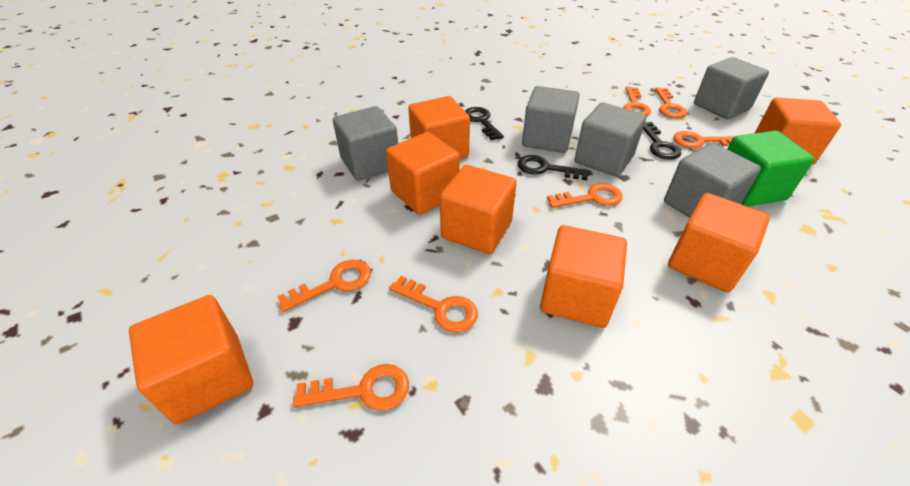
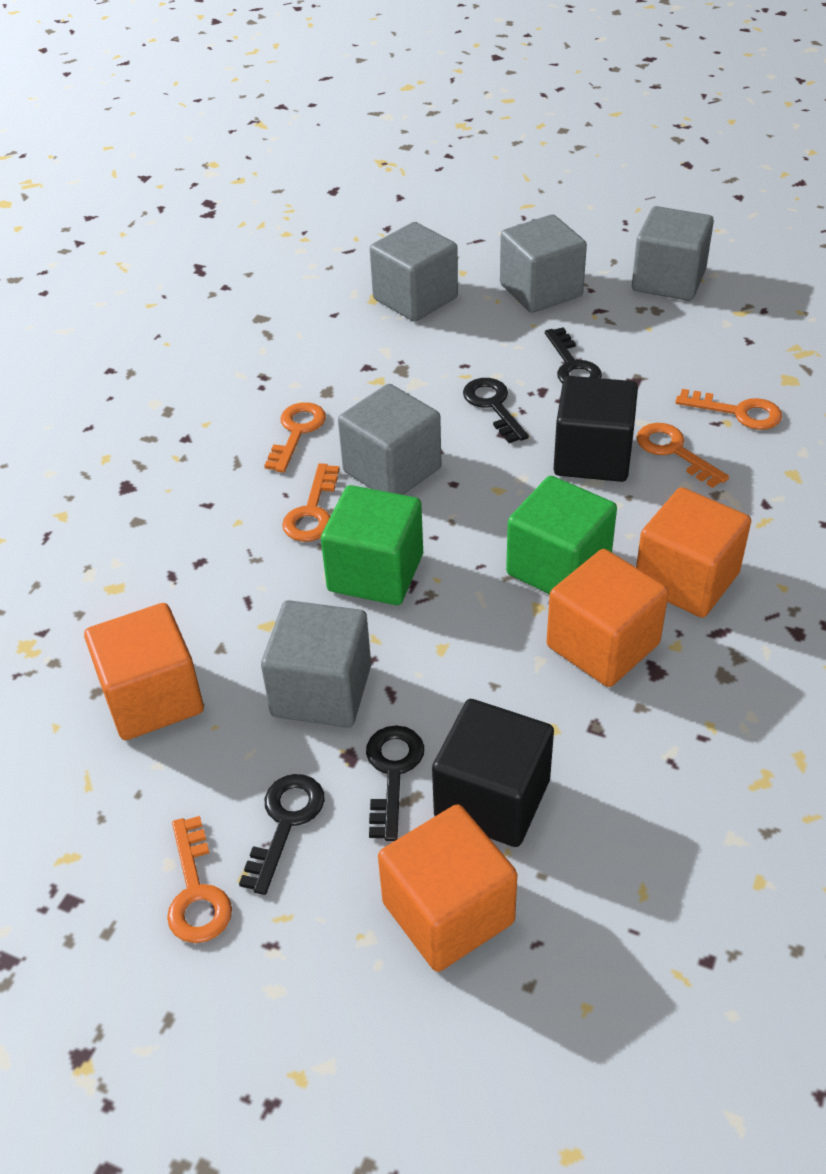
black cube: none = 0 -> [432,699,554,847] [554,376,638,482] = 2
black key: [465,107,504,140] [518,155,590,180] [643,122,681,159] = 3 -> [239,774,325,895] [366,725,424,841] [463,378,529,443] [545,327,602,384] = 4
green cube: [727,130,814,207] = 1 -> [321,485,423,605] [506,476,617,594] = 2
orange cube: [129,295,253,425] [386,132,460,215] [408,96,470,159] [440,165,517,254] [540,225,627,328] [668,193,770,292] [755,98,841,165] = 7 -> [84,603,204,740] [378,804,517,972] [547,549,669,687] [636,487,751,618] = 4
orange key: [277,260,371,312] [293,364,409,411] [389,276,478,332] [547,183,623,208] [623,87,651,116] [655,88,687,118] [673,131,735,148] = 7 -> [167,816,232,943] [264,402,326,473] [282,463,340,542] [637,423,729,488] [675,389,782,430] = 5

